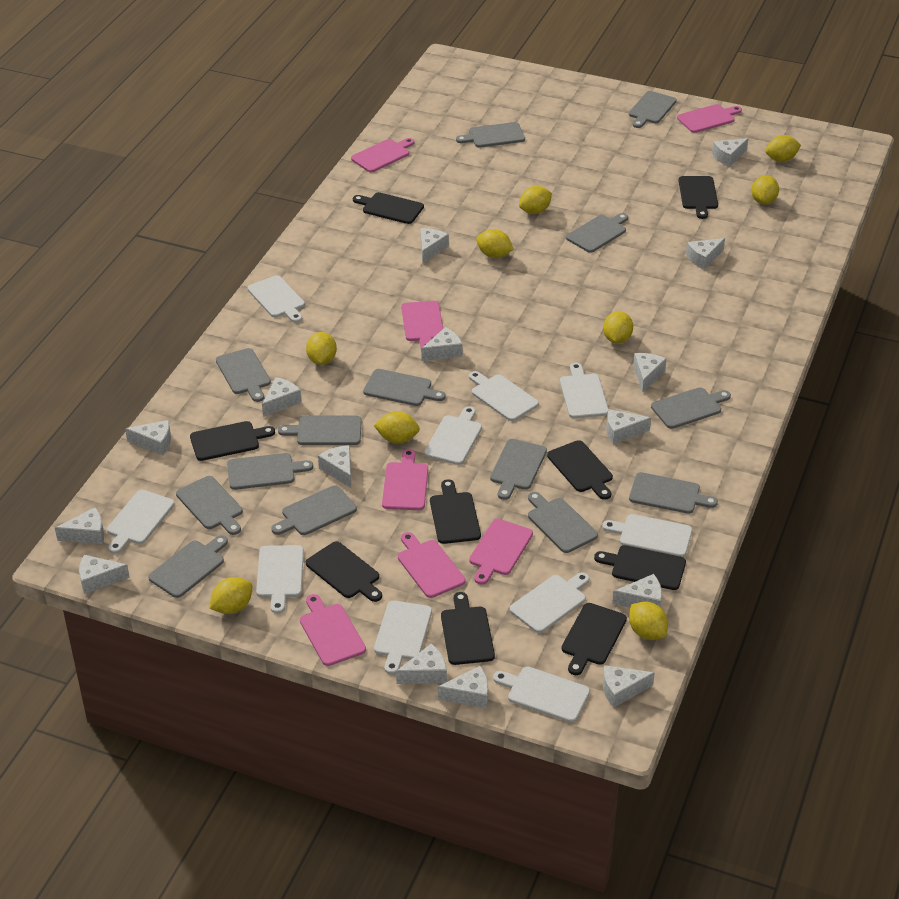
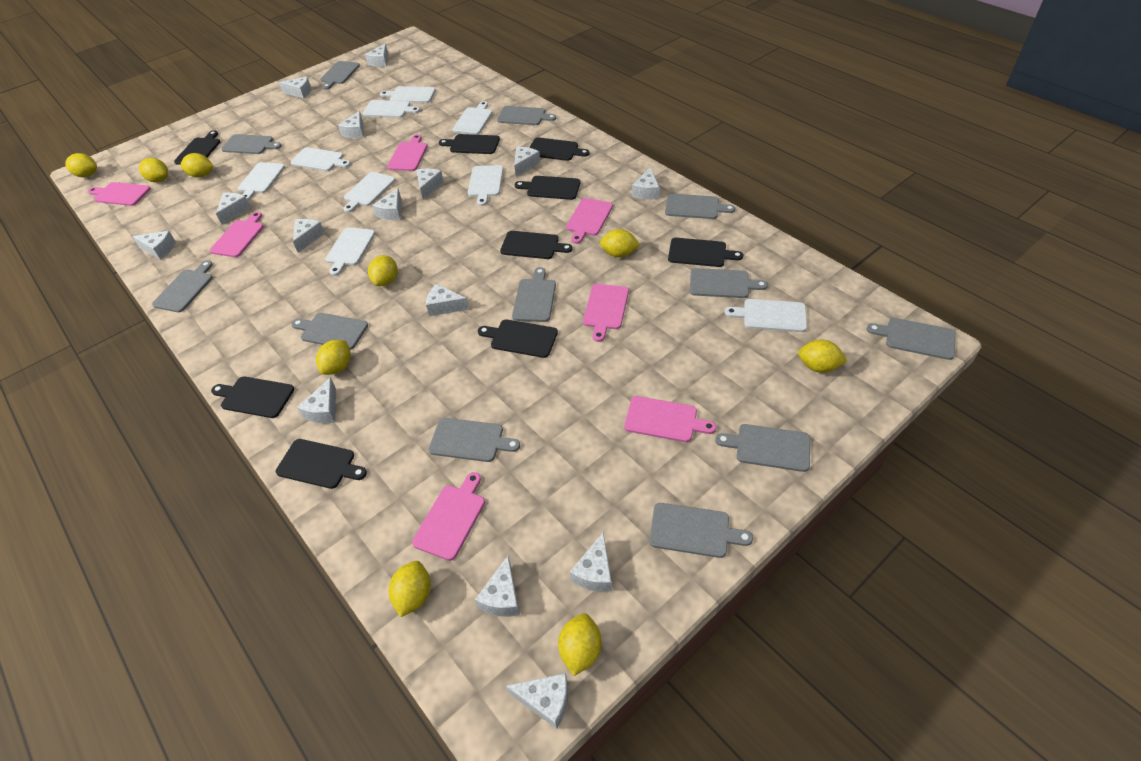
grey cutting board: [148,536,228,598] [176,476,243,535] [216,348,271,402] [227,453,313,490] [271,485,357,535] [278,416,362,445] [363,369,446,406] [456,122,525,147] [490,439,547,500] [528,492,598,553] [566,213,628,253] [629,91,677,128] [629,472,718,514] [651,387,731,429] = 14 -> [152,260,213,312] [222,134,281,154] [292,313,368,350] [321,61,360,89] [429,418,520,462] [497,106,556,125] [512,267,556,322] [649,503,753,558] [665,193,735,219] [690,268,768,298] [715,424,810,472] [867,318,956,360] = 12
white cutting board: [107,490,175,554] [247,275,305,323] [256,545,304,614] [374,601,432,674] [424,406,482,465] [469,371,539,421] [493,667,590,722] [509,572,590,633] [560,363,609,418] [602,514,692,557] = 10 -> [238,162,285,201] [291,147,351,171] [325,227,375,276] [343,172,395,212] [363,100,420,118] [380,86,436,103] [452,101,493,135] [468,165,503,206] [725,299,807,332] = 9

